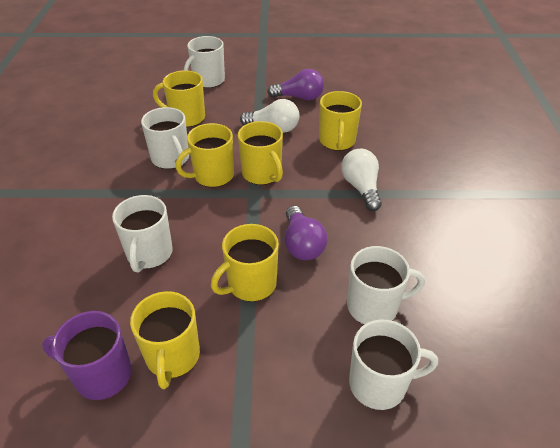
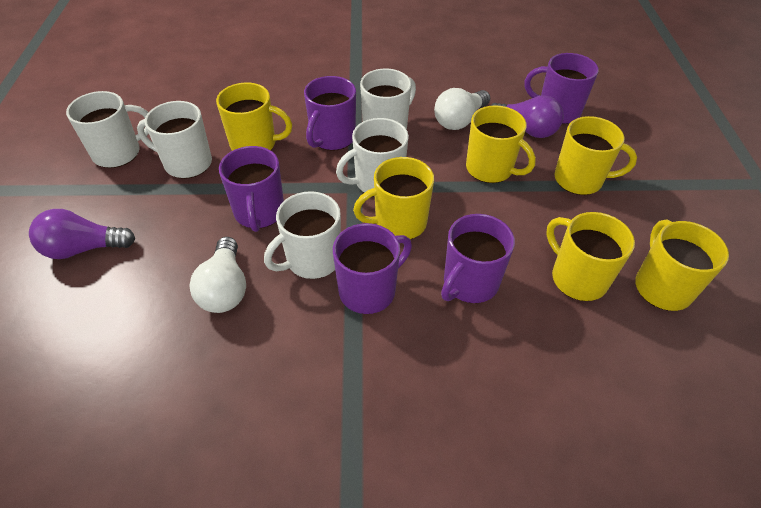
purple mug: [42,311,132,400] = 1 -> [219,146,284,232] [304,76,356,151] [333,223,412,314] [441,214,515,303] [525,53,599,124] = 5

